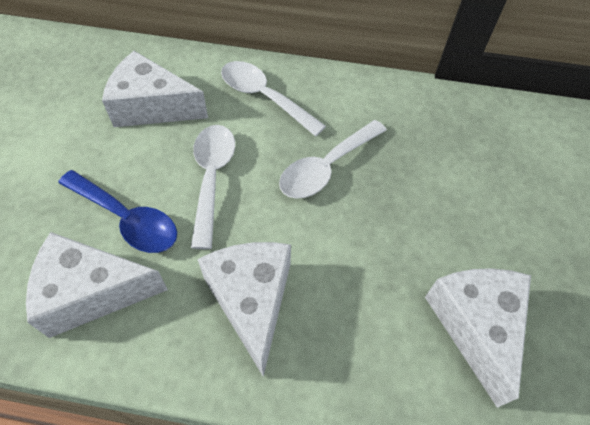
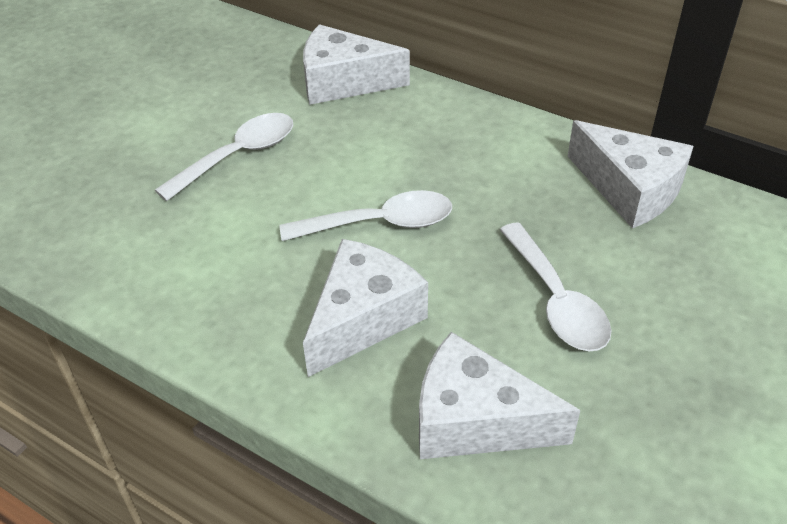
blue spoon: [58,170,177,253] = 1 -> none = 0

